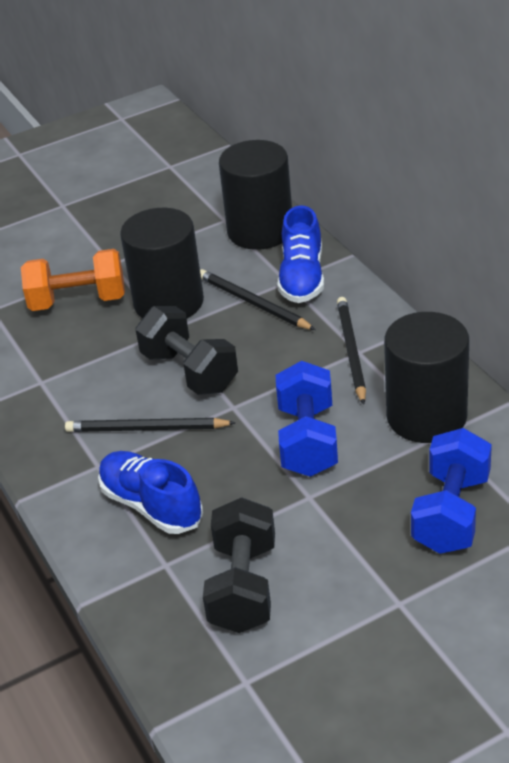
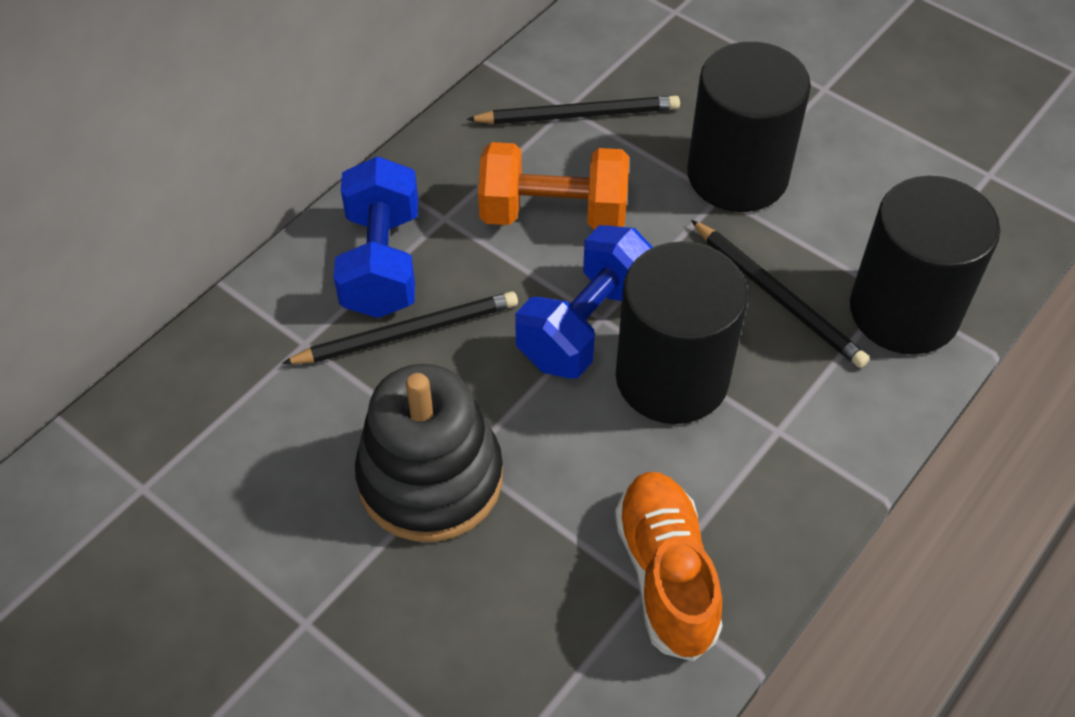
black dumbbell: [135,306,238,395] [203,497,275,633] = 2 -> none = 0
black stacking toy: none = 0 -> [355,364,503,542] = 1
blue shoe: [98,451,203,534] [277,205,324,303] = 2 -> none = 0
orange shoe: none = 0 -> [615,472,723,661] = 1

